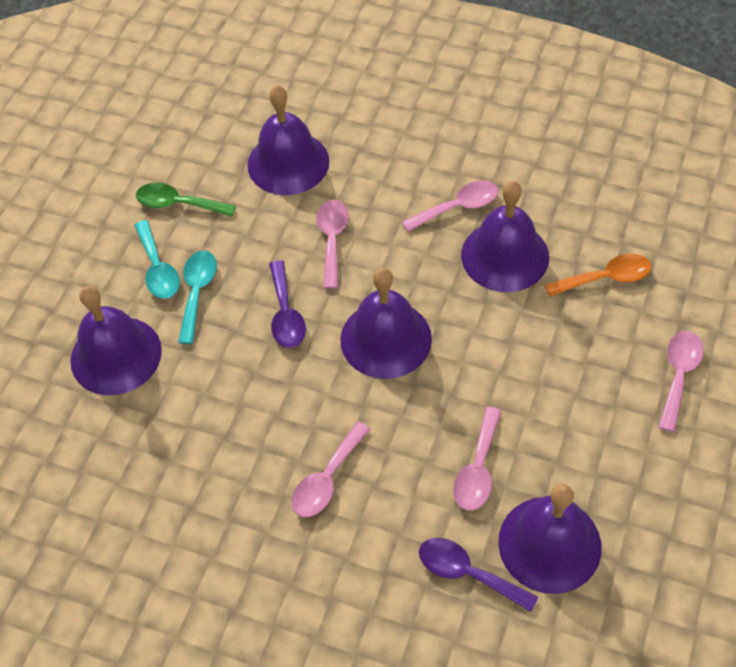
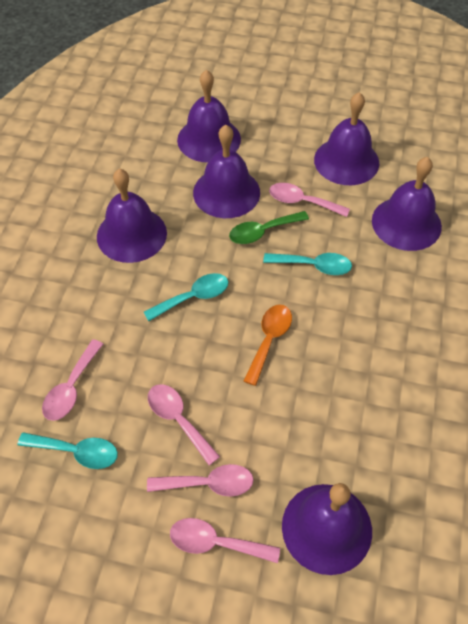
purple bell: [70,286,162,395] [247,85,329,195] [340,268,432,379] [461,181,549,292] [498,484,601,594] = 5 -> [97,169,167,263] [177,70,241,162] [193,125,260,218] [282,483,372,575] [314,92,379,185] [372,157,442,251] = 6
purple spoon: [269,261,306,348] [419,538,538,612] = 2 -> none = 0
turquoise spoon: [134,220,180,299] [178,251,217,344] = 2 -> [18,432,118,469] [144,273,228,321] [263,253,352,275] = 3

